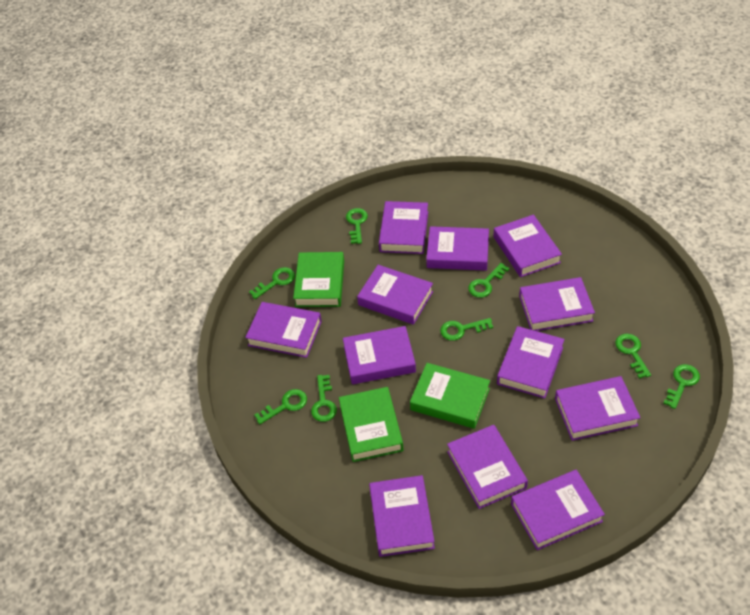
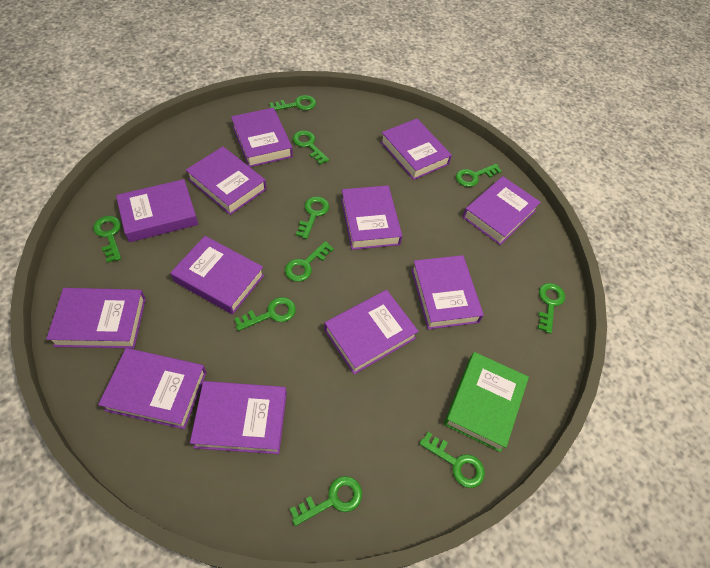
green book: [293,252,344,307] [339,387,404,462] [410,363,490,429] = 3 -> [444,352,529,452] = 1
green key: [249,267,295,299] [254,389,307,425] [311,375,337,422] [346,208,368,244] [440,318,493,341] [468,263,509,298] [615,334,651,379] [663,364,700,409] = 8 -> [93,216,121,263] [234,297,296,331] [269,95,316,110] [285,241,334,282] [290,476,362,526] [293,130,329,165] [296,196,329,239] [419,432,485,488] [456,164,502,187] [538,283,565,334] = 10

